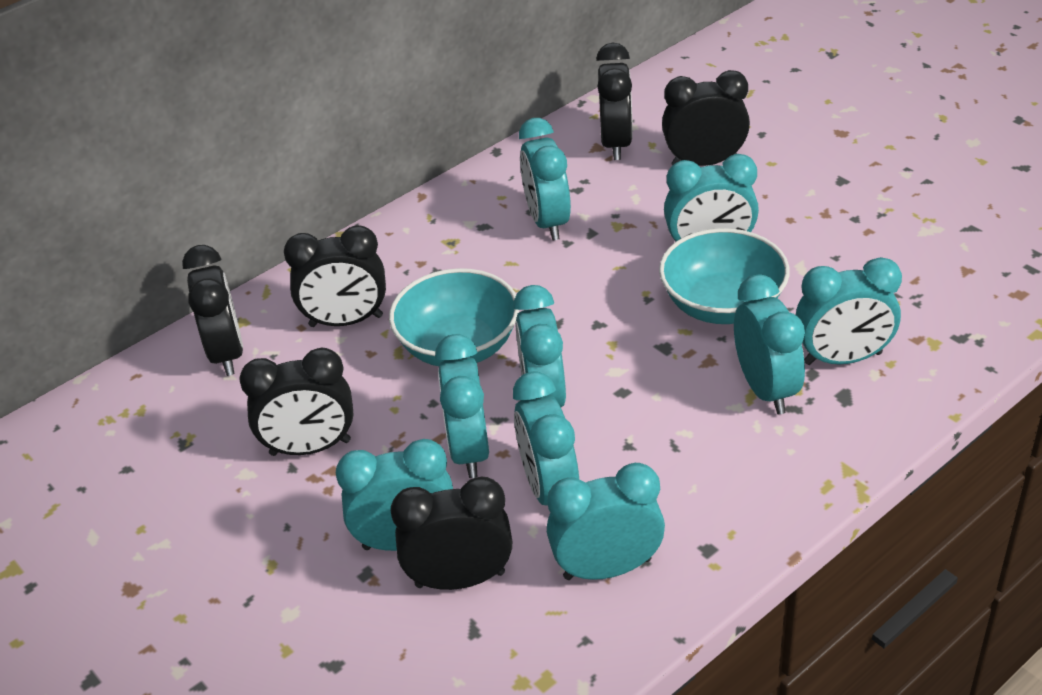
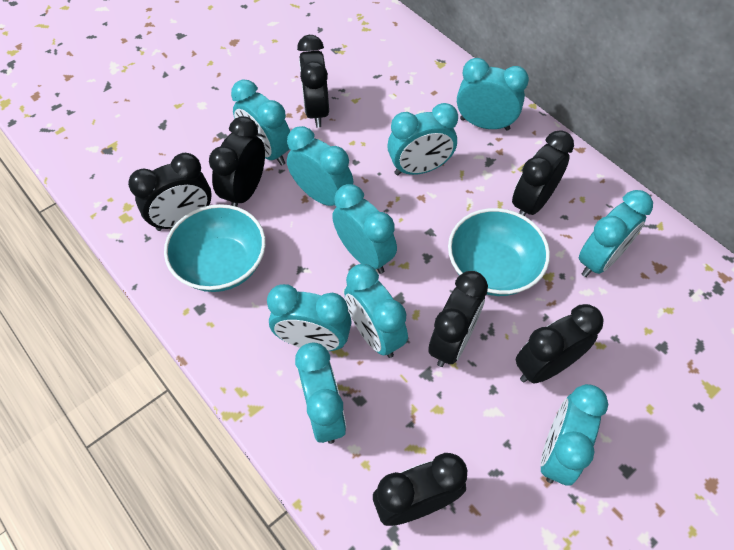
black clock: [182,245,243,376] [239,347,354,456] [284,225,386,327] [391,477,512,590] [596,42,633,160] [662,70,750,166] = 6 -> [128,153,212,231] [209,116,265,207] [297,35,329,127] [373,453,467,526] [428,271,488,367] [512,130,574,216] [515,304,604,383] = 7
turquoise clock: [336,439,453,551] [435,334,489,478] [513,285,566,407] [513,371,579,506] [519,118,571,240] [547,463,665,580] [664,154,759,241] [734,274,805,414] [796,257,902,365] = 9 -> [231,80,290,165] [267,284,352,351] [287,126,353,206] [295,343,346,444] [332,184,397,274] [344,264,408,358] [387,103,458,175] [457,58,529,131] [541,384,608,486] [579,190,653,277] = 10

